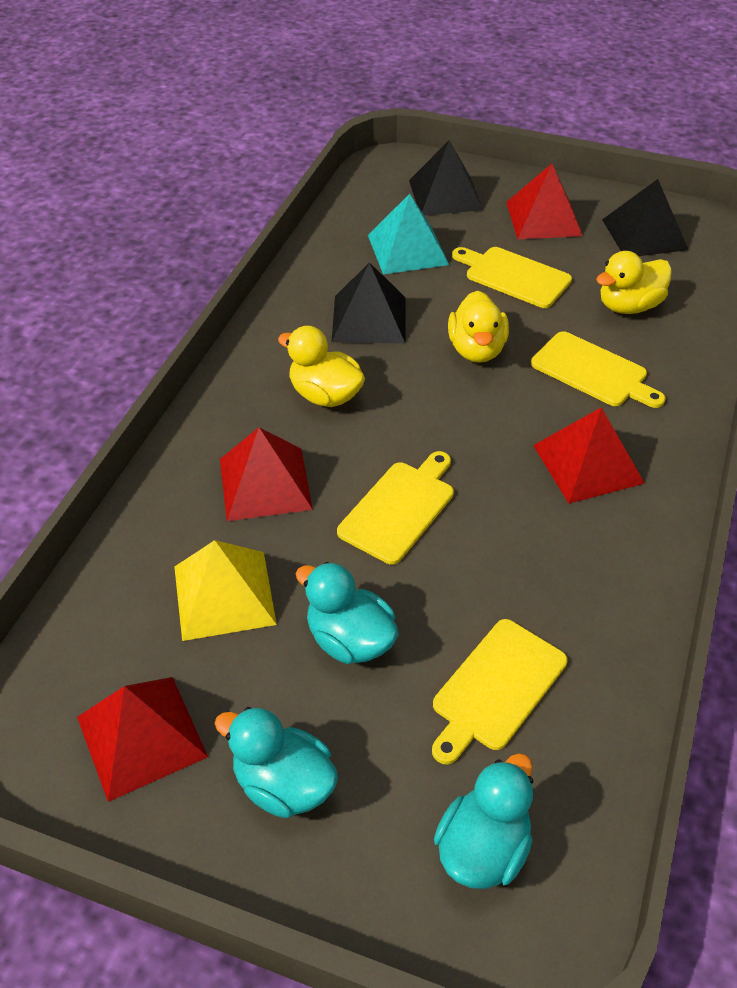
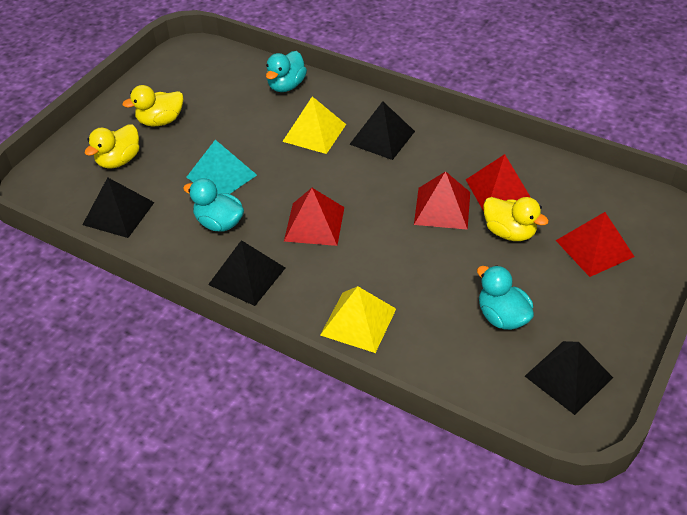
black pyramid: [332,262,406,344] [409,140,483,215] [602,179,689,256] = 3 -> [83,177,155,238] [208,240,285,306] [349,101,415,160] [525,341,613,415] = 4
yellow cutting board: [337,451,454,564] [432,619,568,764] [452,247,572,308] [531,331,666,408] = 4 -> none = 0
yellow pyramid: [174,540,277,641] = 1 -> [282,96,346,154] [320,286,396,353] = 2

